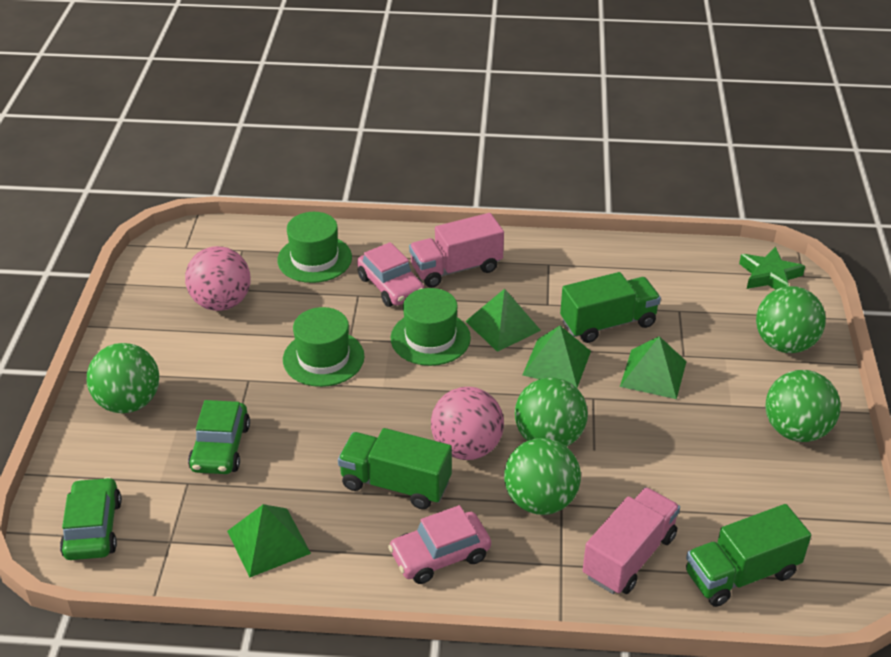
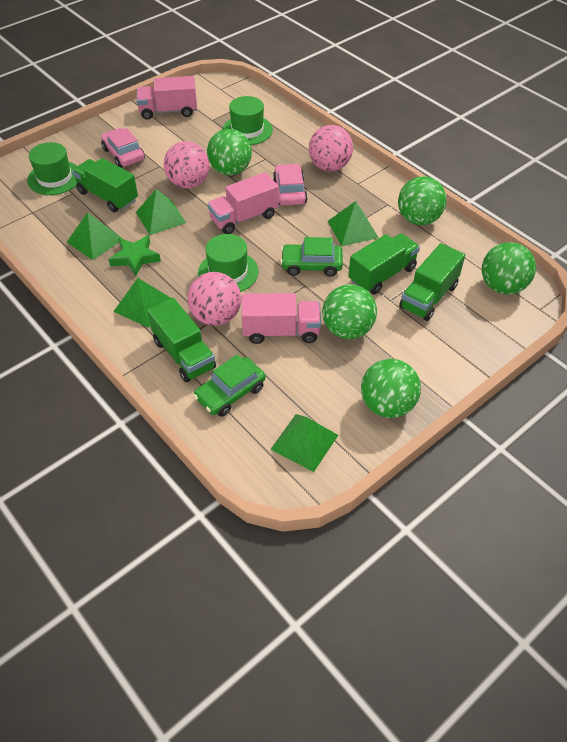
green pyramid: [227,504,311,578] [465,289,541,352] [523,326,591,388] [620,336,687,399] = 4 -> [67,212,123,260] [113,278,171,328] [136,189,186,235] [270,414,338,472] [328,201,379,246] = 5
green truck: [338,428,452,509] [560,272,661,343] [686,504,811,607] = 3 -> [72,158,138,212] [147,298,216,382] [348,233,420,295] [399,243,465,321] = 4
pink ball: [185,246,251,311] [431,387,504,460] = 2 -> [164,141,209,188] [187,272,241,326] [309,125,353,171] = 3
pink truck: [409,213,504,288] [583,487,680,594] = 2 -> [136,76,197,120] [207,172,279,234] [241,293,321,344] = 3

